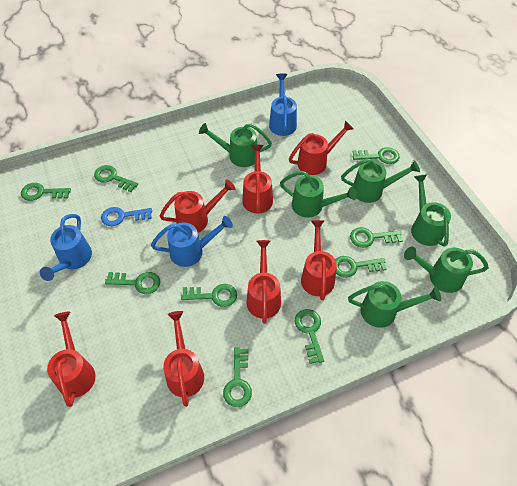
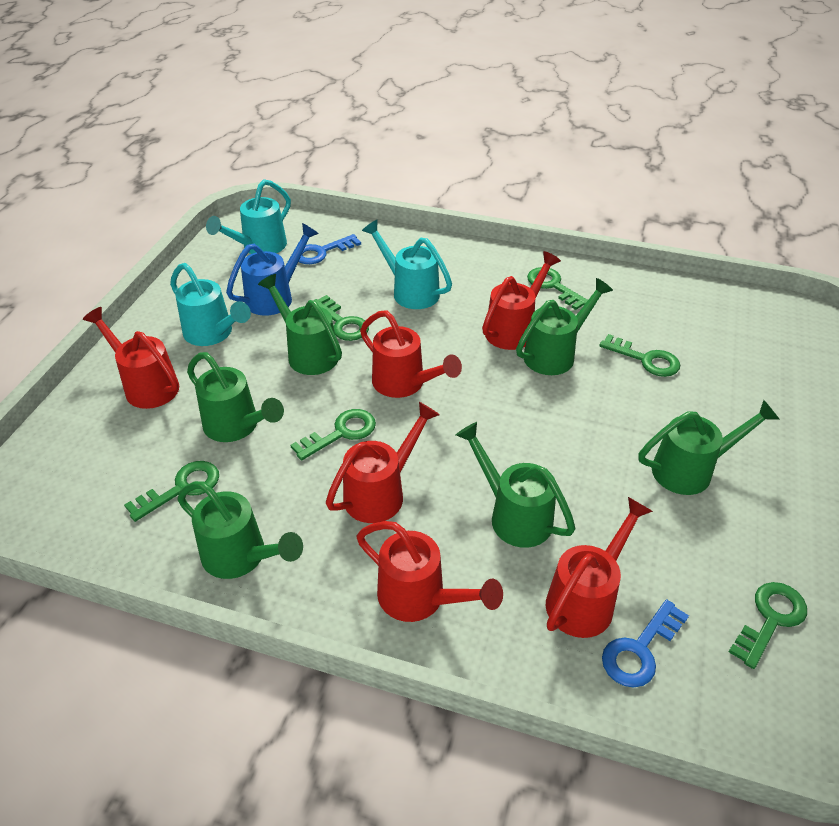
blue key: [101,207,152,226] = 1 -> [298,234,361,264] [602,599,689,688] = 2
blue watering can: [40,214,92,281] [151,216,233,267] [269,73,297,136] = 3 -> [226,223,319,316] = 1
green key: [21,183,71,201] [94,165,138,192] [105,272,160,294] [181,284,237,307] [223,347,252,407] [295,309,324,364] [335,256,387,278] [350,227,403,248] [353,147,399,164] = 9 -> [124,461,219,522] [290,409,376,461] [313,295,369,341] [527,267,588,310] [600,334,680,377] [729,582,807,669] = 6
red watering can: [47,312,95,407] [160,179,235,233] [163,311,204,407] [242,145,273,213] [246,240,281,324] [289,121,354,175] [301,220,337,300] = 7 -> [83,307,179,409] [326,402,440,523] [357,521,503,622] [360,310,462,398] [482,251,561,350] [546,497,653,638] = 6
turquoise watering can: none = 0 -> [170,263,251,346] [206,179,291,254] [362,220,452,309] = 3

